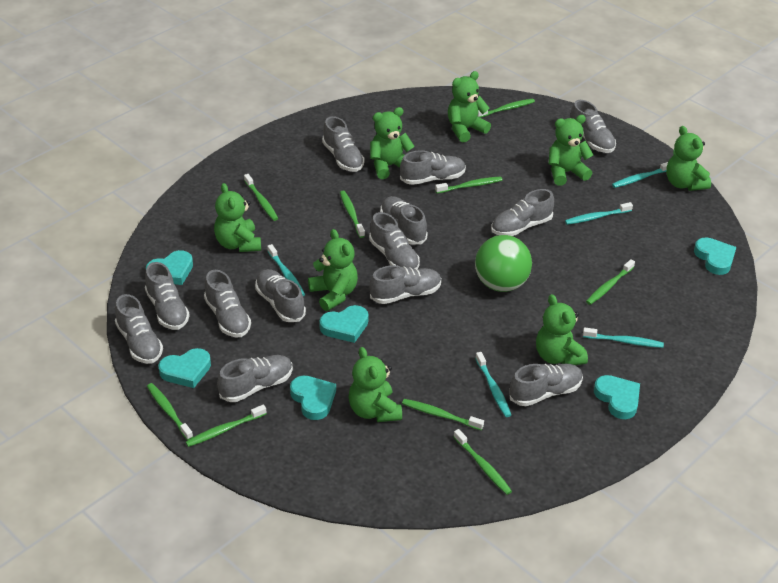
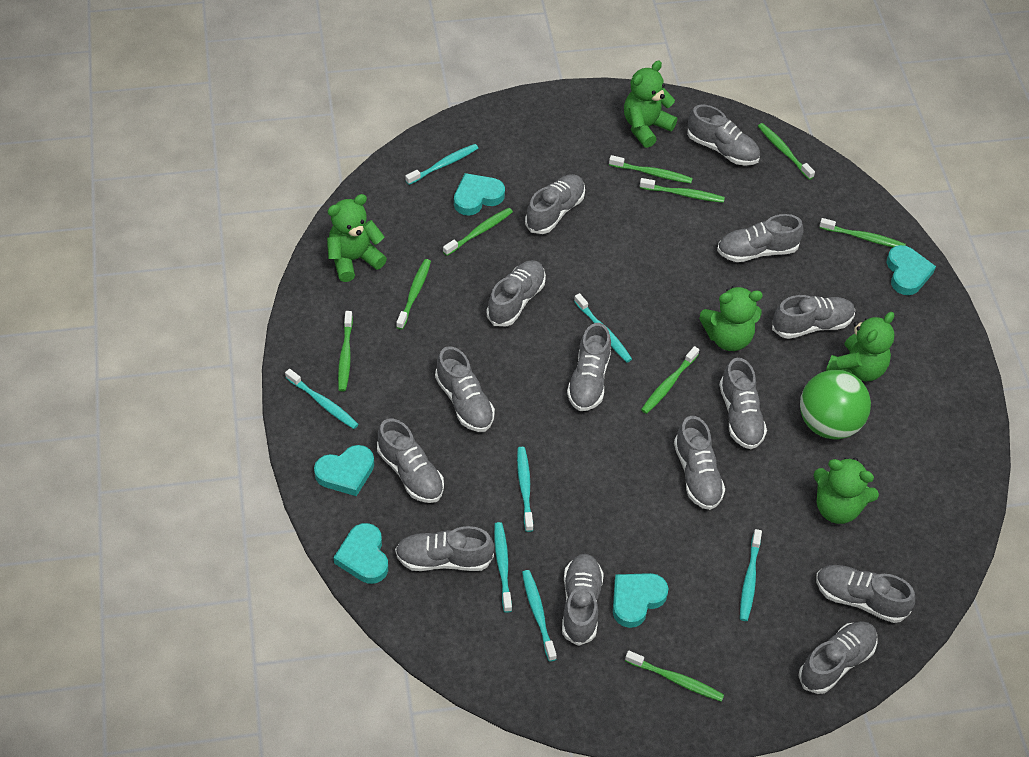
green teddy bear: [214,183,261,252] [308,229,358,311] [349,347,402,422] [370,107,415,179] [448,71,491,142] [536,294,588,365] [549,115,593,186] [666,126,711,191] = 8 -> [327,194,387,282] [624,61,677,148] [699,286,763,351] [813,457,879,524] [826,312,895,381] = 5
grey shoe: [115,294,163,364] [145,262,190,330] [204,270,251,337] [217,355,293,402] [255,269,306,322] [322,116,365,172] [369,212,420,269] [369,265,441,304] [380,196,428,245] [400,150,466,185] [491,189,554,236] [509,364,583,406] [570,100,616,153] = 13 -> [377,419,444,503] [395,526,494,571] [435,346,495,432] [486,260,546,326] [525,174,585,234] [562,554,604,646] [567,323,611,411] [674,416,725,510] [687,105,760,166] [717,214,803,262] [719,358,767,449] [772,295,855,339] [798,621,877,694] [816,565,915,623] = 14
turquoise heart: [146,250,193,285] [158,348,211,388] [290,376,336,420] [320,305,369,343] [594,375,640,419] [694,237,736,275] = 6 -> [314,445,374,496] [333,523,388,584] [454,173,505,216] [613,573,668,628] [887,245,936,295] = 5
turquoise toothbrush: [267,244,305,296] [475,352,511,417] [565,202,633,225] [583,327,664,348] [612,162,668,188] = 5 -> [285,369,359,429] [405,144,478,185] [494,522,512,613] [517,447,533,532] [522,570,557,662] [574,293,632,362] [740,529,762,621] = 7

